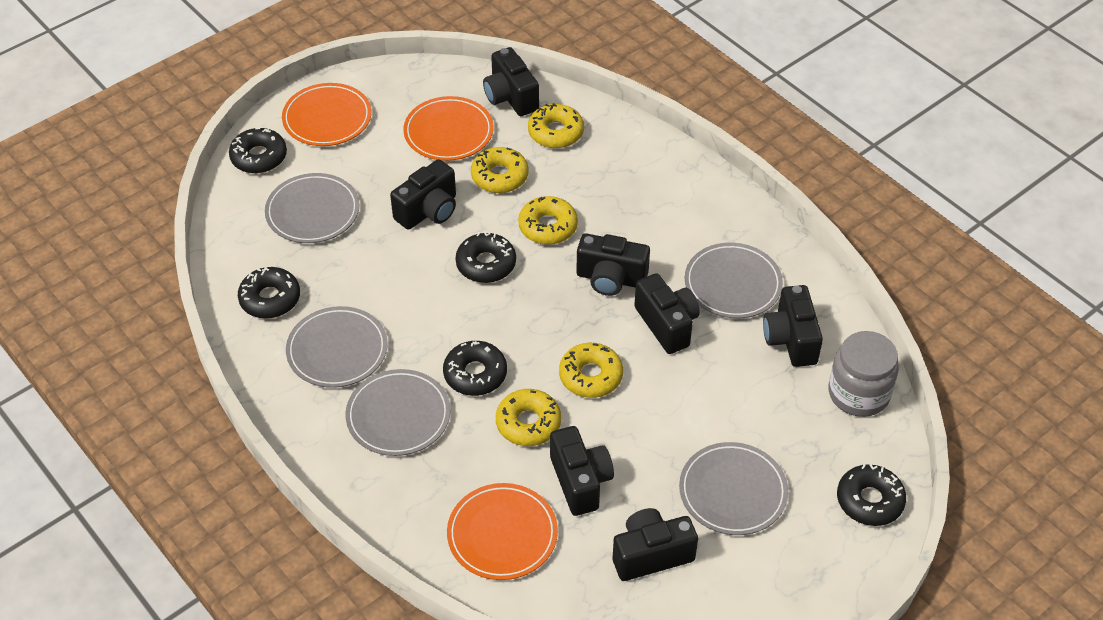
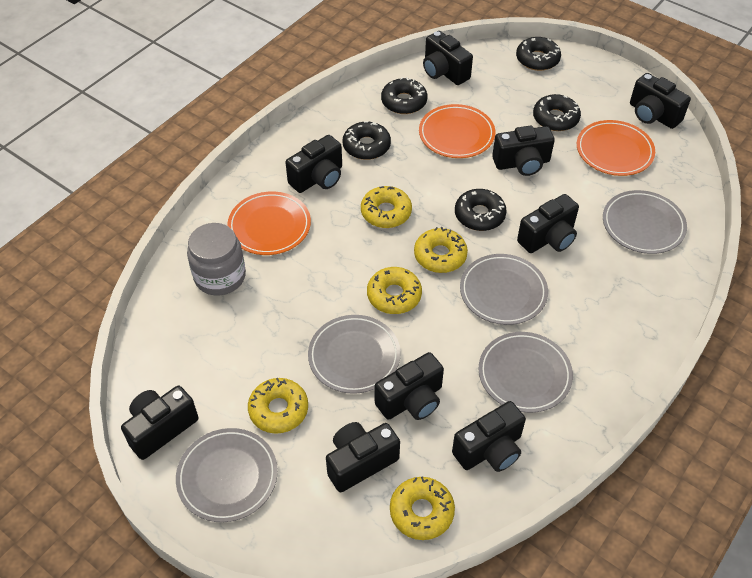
black camera: [390,159,456,230] [483,47,539,116] [550,426,614,516] [576,233,650,296] [613,508,698,581] [635,273,700,354] [763,285,823,367] = 7 -> [121,386,199,460] [285,135,342,193] [326,422,400,492] [375,352,444,420] [423,31,473,85] [452,401,526,472] [492,126,555,176] [517,194,579,253] [630,73,691,129] = 9

